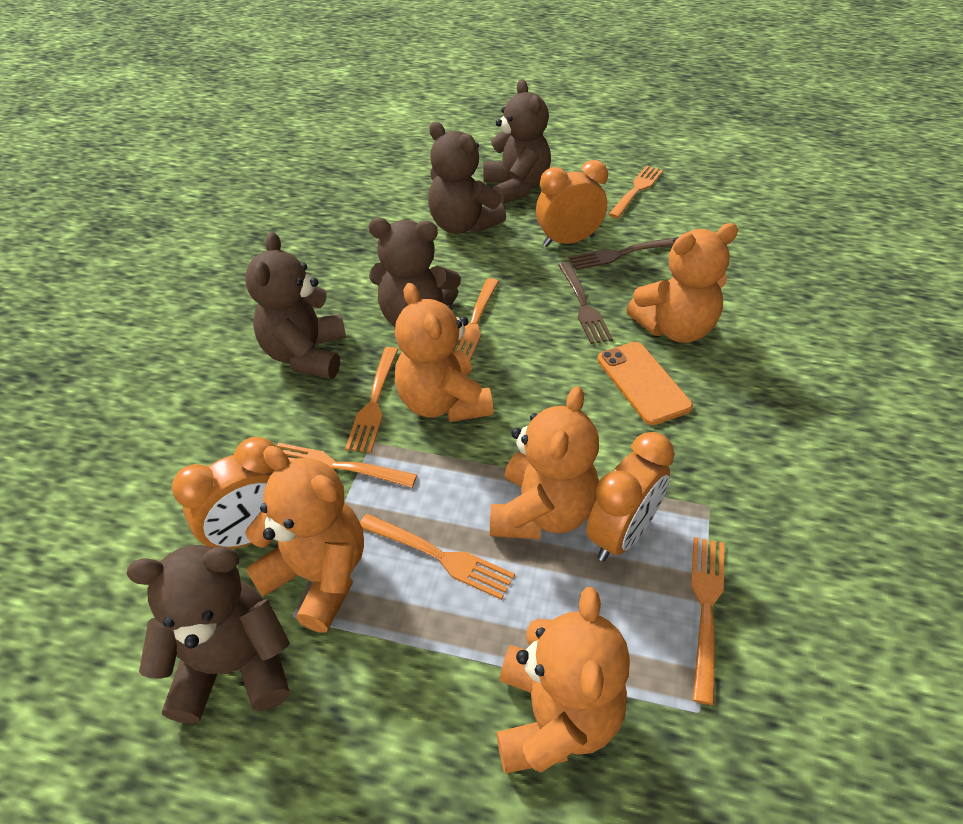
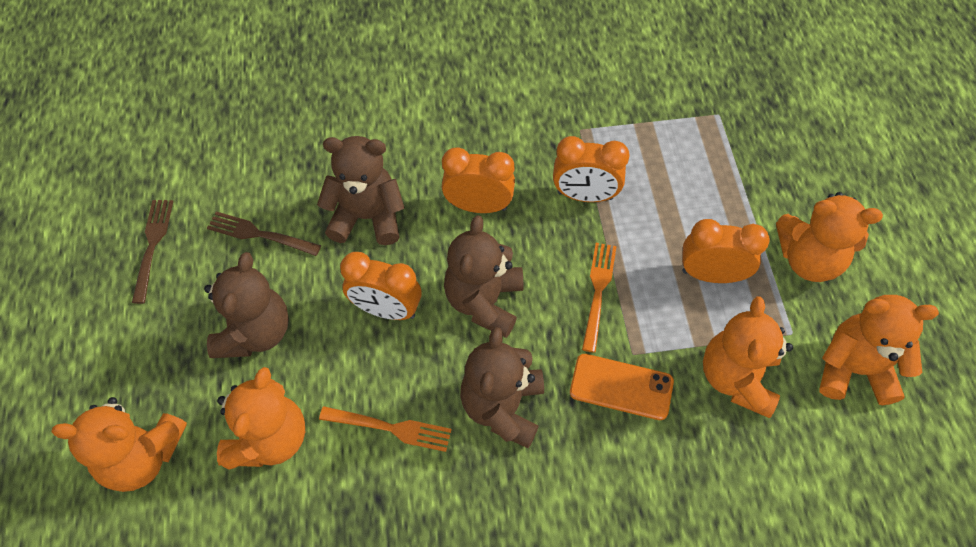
brown teddy bear: [126,545,290,724] [245,232,346,379] [369,218,461,326] [428,122,506,234] [483,79,551,205] = 5 -> [204,252,289,358] [317,136,405,245] [444,215,523,338] [460,327,544,448] = 4
orange clock: [172,437,276,549] [536,160,608,247] [586,432,675,562] = 3 -> [340,252,422,320] [442,148,515,213] [553,136,630,202] [682,219,770,283] = 4
orange fork: [277,443,417,488] [345,347,398,453] [360,514,515,600] [453,278,499,360] [608,166,663,218] [691,537,724,705] = 6 -> [319,406,452,452] [582,243,617,353] = 2

